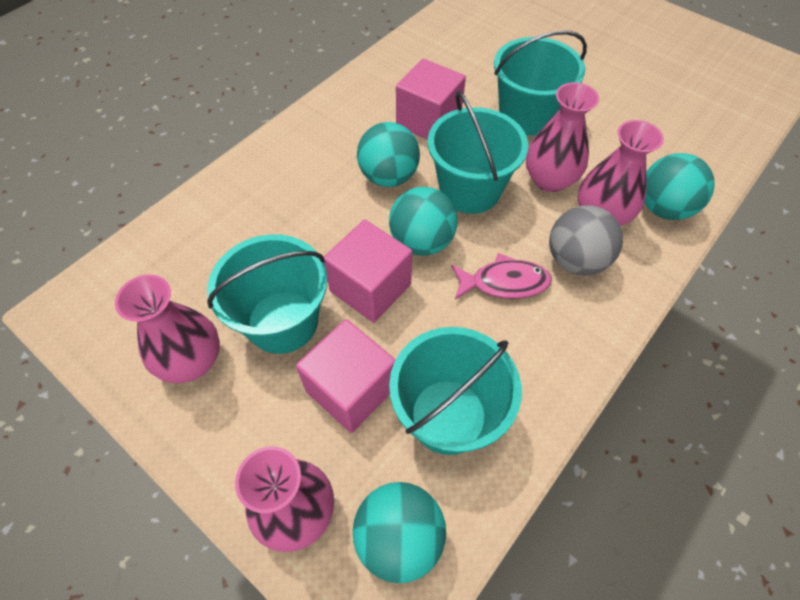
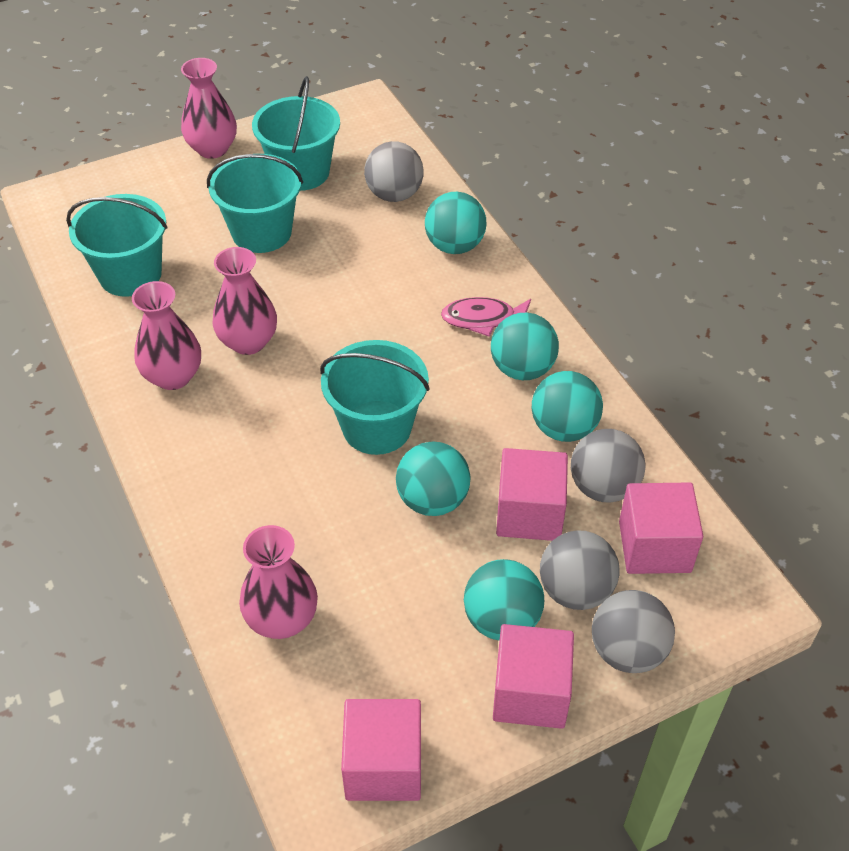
grey ball: [549,206,623,276] = 1 -> [364,141,424,202] [540,530,620,610] [571,429,646,503] [592,590,675,673] = 4
pink cube: [296,319,396,433] [324,219,412,323] [396,59,466,140] = 3 -> [341,699,421,801] [493,624,574,729] [496,448,568,541] [619,482,703,574] = 4
turquoise ball: [353,482,446,583] [357,122,420,187] [389,187,457,256] [644,153,715,220] = 4 -> [396,442,470,516] [425,192,486,254] [464,559,544,640] [491,313,559,380] [532,371,603,442] = 5

